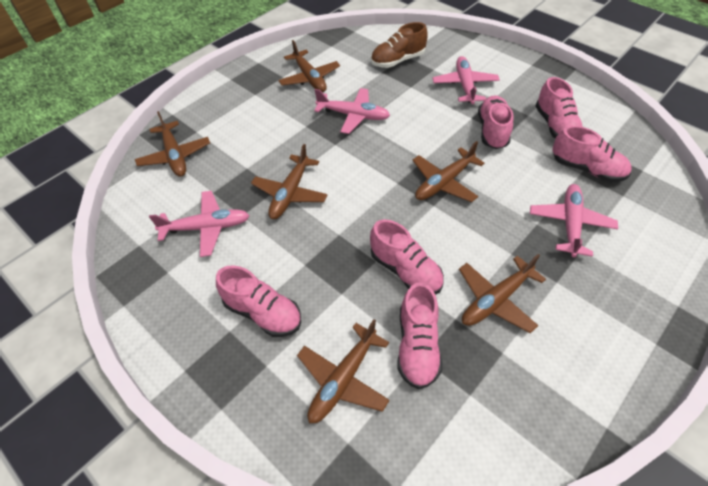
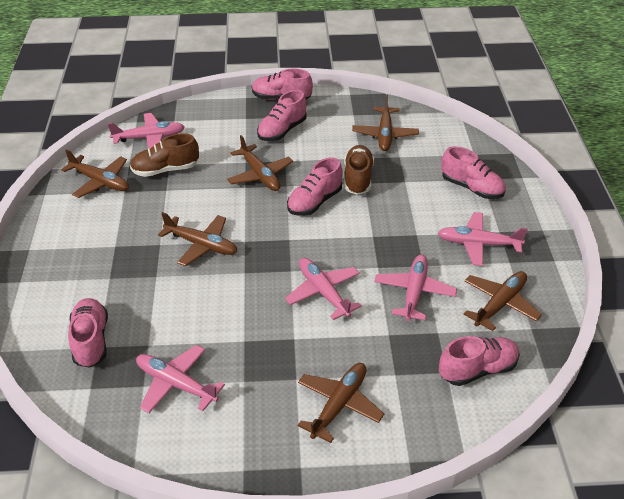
brown shoe: [371,22,428,68] = 1 -> [130,133,199,177] [344,145,374,195] = 2
pink plane: [149,191,250,257] [314,88,390,134] [433,56,500,104] [530,184,618,257] = 4 -> [108,113,185,149] [136,345,225,413] [285,258,362,320] [374,255,457,321] [438,212,528,266] = 5

